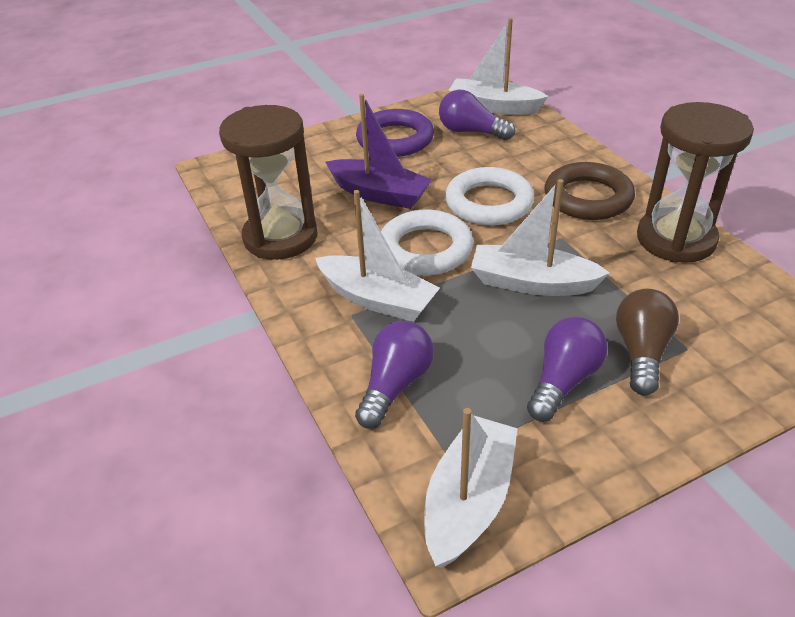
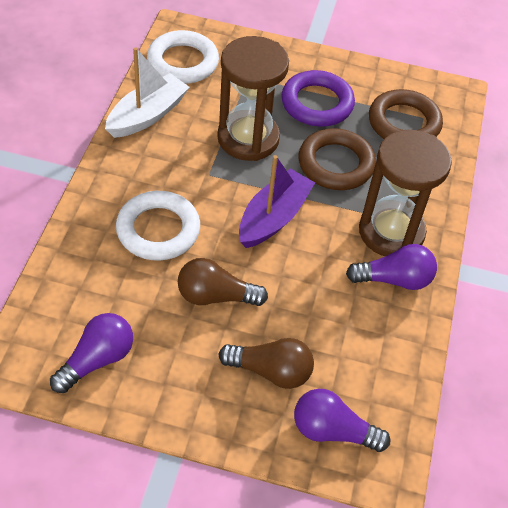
brown light bulb: [616,289,679,395] = 1 -> [178,258,268,306] [218,338,314,389] = 2
brown ring: [544,162,635,220] = 1 -> [299,128,376,190] [369,89,443,139] = 2
white boat: [315,190,440,322] [424,408,518,568] [448,18,549,115] [471,179,610,296] = 4 -> [105,47,190,138] = 1

